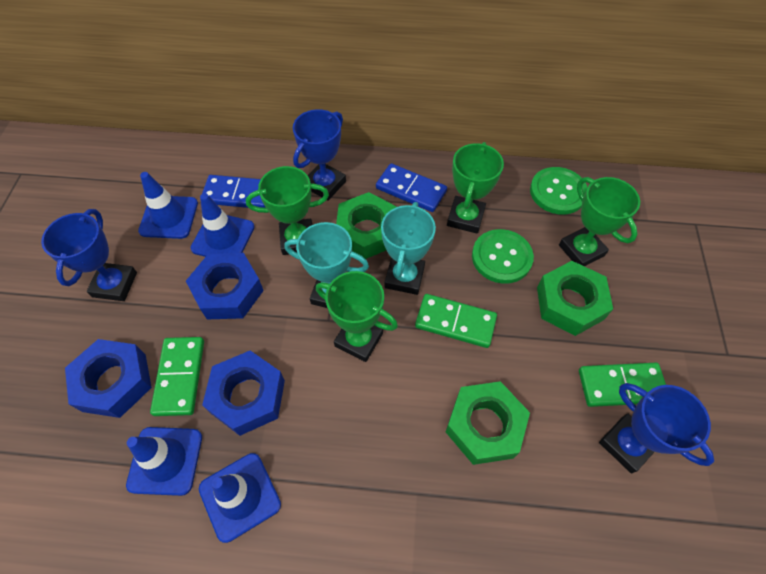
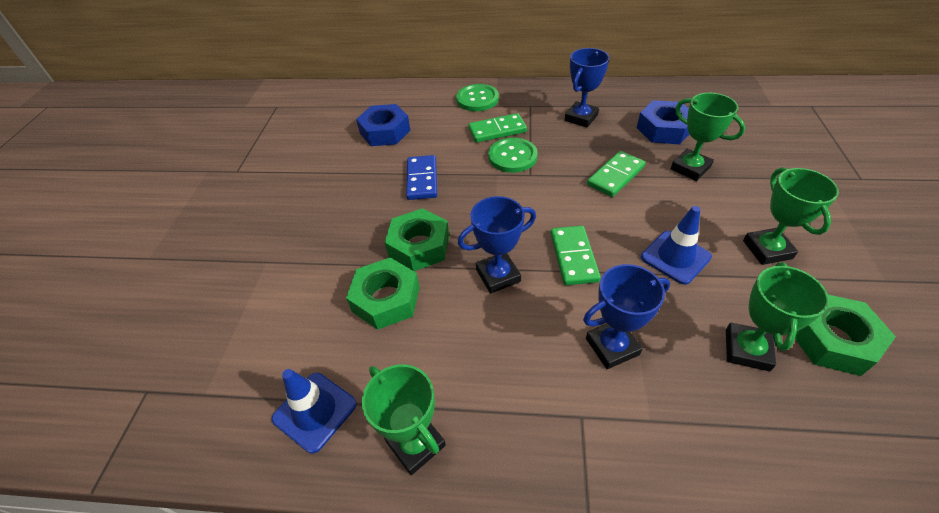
blue domino: [202,175,266,208] [376,163,447,212] = 2 -> [406,155,437,200] = 1
blue nut: [65,339,152,418] [186,253,264,319] [202,351,285,436] = 3 -> [356,104,410,146] [637,100,689,144] = 2
blue traffic cone: [126,427,202,496] [138,172,198,239] [190,193,254,257] [199,453,281,543] = 4 -> [272,369,357,454] [641,206,712,285] = 2
turquoise trophy: [284,222,369,308] [381,202,436,295] = 2 -> none = 0

